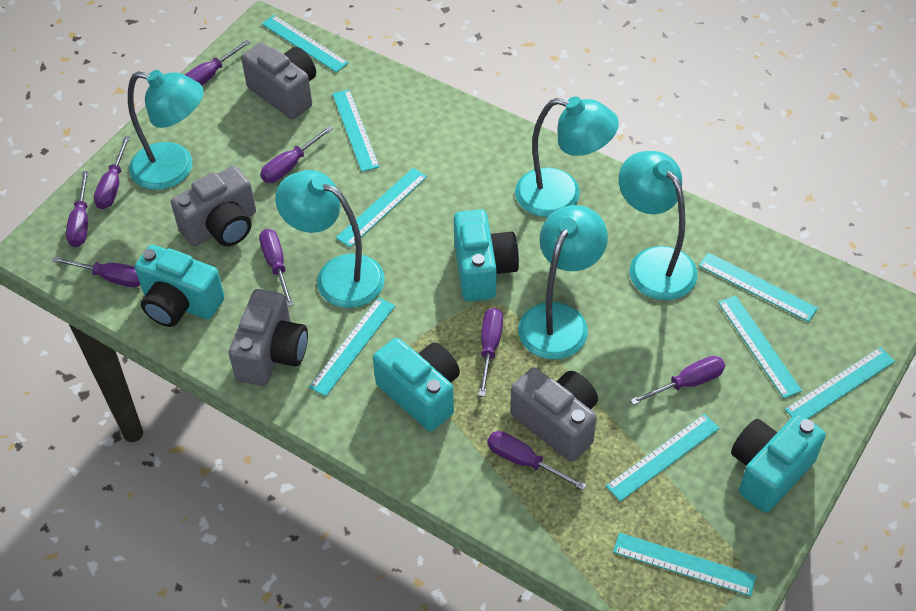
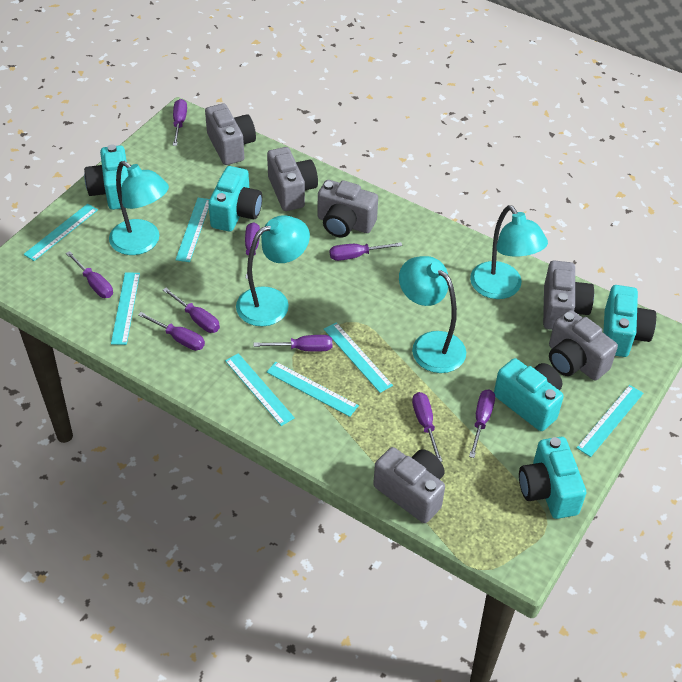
grey camera: [171,166,256,246] [228,289,308,386] [241,42,316,119] [511,368,598,462] = 4 -> [205,103,256,165] [267,147,318,211] [318,180,378,237] [373,447,445,523] [543,261,594,330] [549,310,618,380] = 6
turquoise camera: [135,245,225,327] [373,338,460,431] [454,209,519,301] [731,414,826,513] = 4 -> [84,144,129,210] [208,166,262,232] [494,358,564,431] [519,437,586,519] [603,285,656,357] = 5
turquoise lamp: [128,70,204,190] [275,170,385,308] [515,96,619,217] [518,205,608,360] [619,151,697,300] = 5 -> [109,161,169,255] [236,215,310,326] [399,256,466,373] [470,205,548,299] = 4
turquoise ruler: [262,15,349,72] [309,297,395,396] [332,89,379,172] [336,168,427,247] [606,414,719,502] [613,533,756,596] [699,252,818,322] [718,295,802,398] [785,347,895,419] = 9 -> [23,204,98,261] [111,272,140,345] [175,198,209,262] [225,353,295,426] [267,362,359,417] [324,322,393,393] [577,385,643,457] = 7

